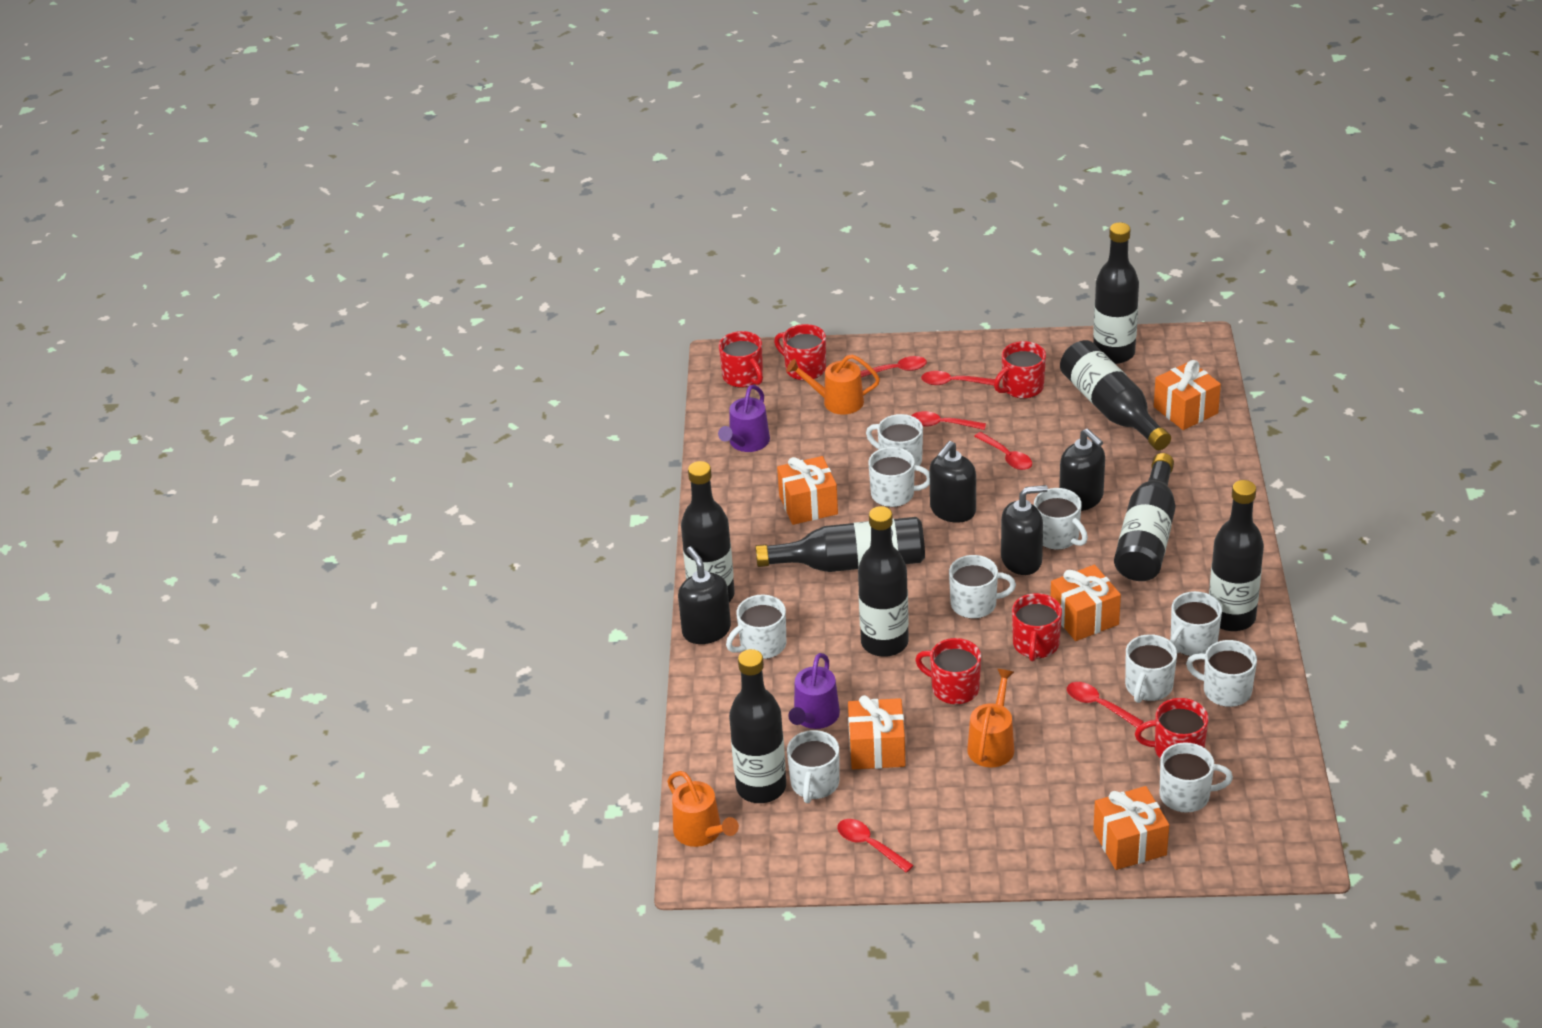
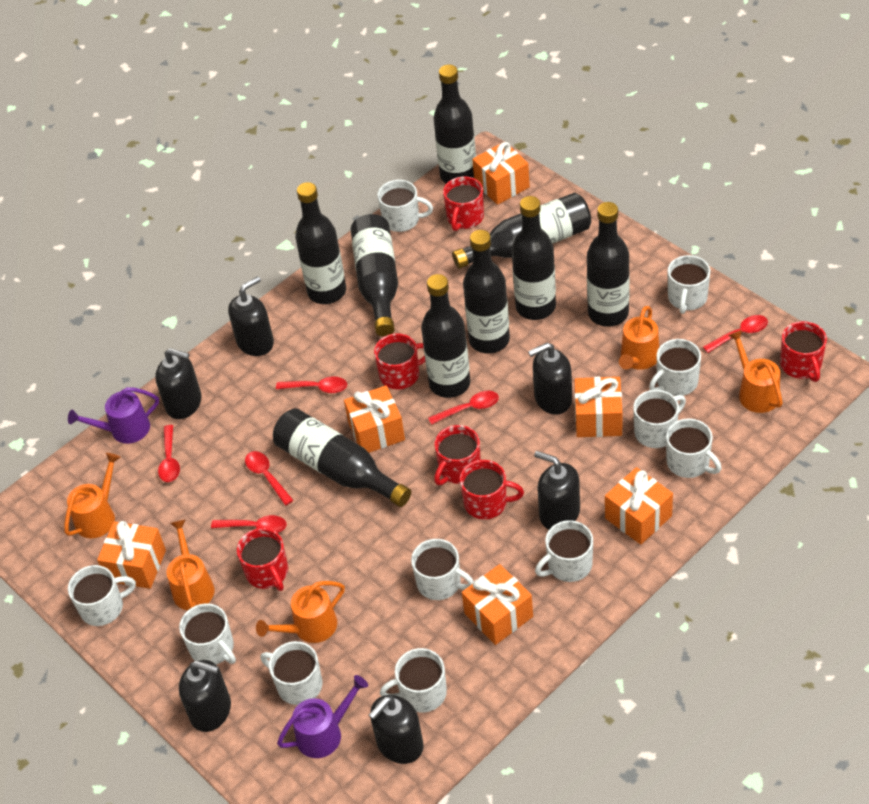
black bottle: [681,461,735,602] [729,649,786,803] [755,517,925,572] [858,506,909,657] [1060,340,1171,450] [1093,222,1139,364] [1114,453,1176,581] [1209,480,1264,631] = 8 -> [273,408,411,507] [295,182,346,304] [350,214,398,337] [421,274,470,398] [434,65,476,184] [452,193,591,269] [463,230,510,354] [512,196,556,320] [587,202,630,327] = 9
black soap dispenser: [678,547,731,644] [929,441,976,523] [1001,485,1048,575] [1059,428,1105,511] = 4 -> [155,348,202,419] [179,660,231,732] [228,276,274,356] [369,695,424,764] [528,343,572,414] [534,451,580,530] = 6
orange gift: [777,456,838,525] [848,695,905,769] [1051,565,1121,641] [1093,786,1169,870] [1154,360,1221,430] = 5 -> [97,521,166,589] [344,385,405,453] [462,564,533,645] [472,142,530,205] [575,377,622,437] [605,467,673,545] = 6
orange watering can: [667,771,739,847] [787,354,880,415] [967,669,1014,768] = 3 -> [64,453,121,538] [167,520,214,610] [256,581,345,643] [619,306,659,370] [728,330,783,413] = 5
white mug: [726,595,786,659] [787,730,839,803] [866,414,923,466] [868,447,930,507] [949,555,1016,619] [1034,488,1088,550] [1125,634,1177,703] [1160,742,1233,813] [1170,591,1222,656] [1186,640,1257,707] = 10 -> [68,565,136,626] [179,603,236,665] [260,641,322,705] [377,180,433,232] [380,648,447,712] [411,539,474,600] [535,520,593,582] [633,390,686,448] [649,339,701,396] [666,418,722,478] [668,255,710,314] = 11

